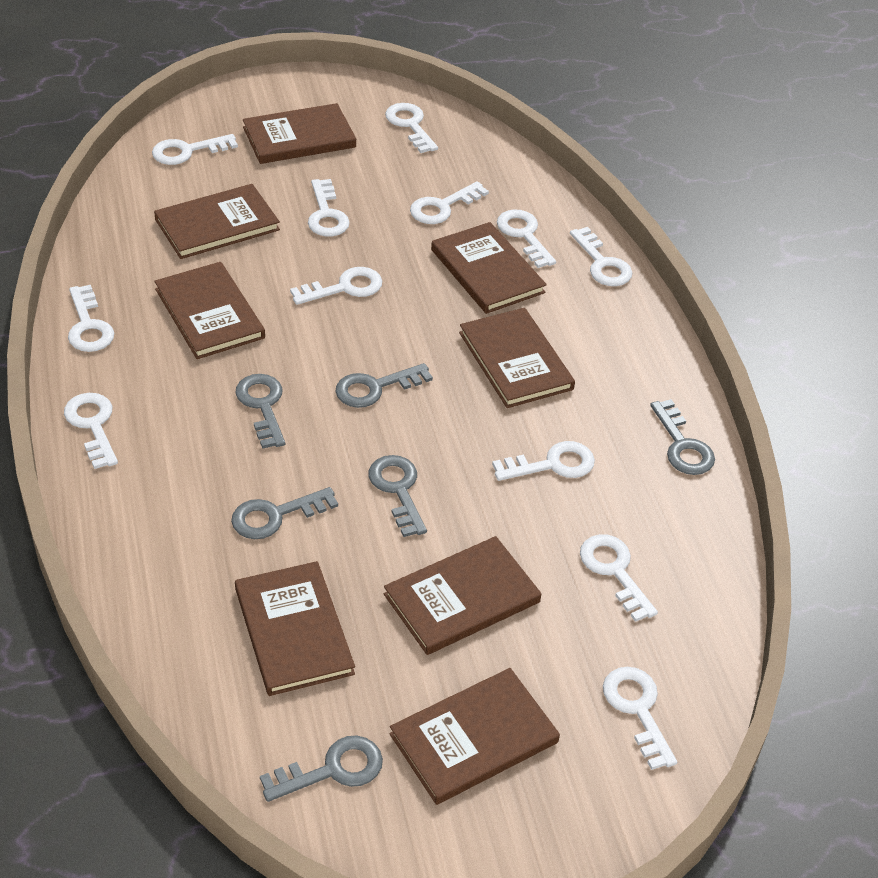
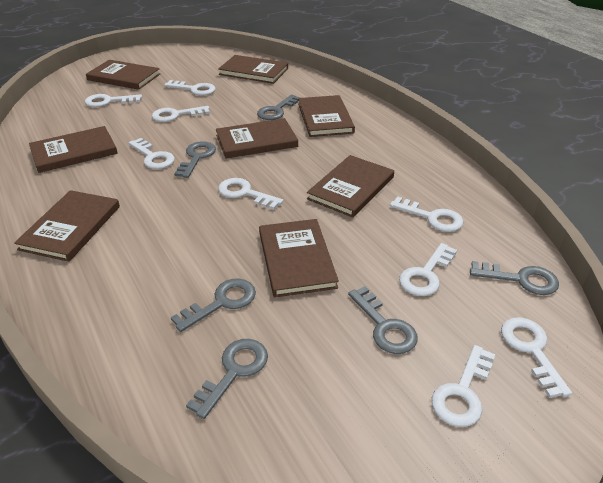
white key: [64,393,118,469] [68,285,114,352] [152,134,238,165] [290,267,382,305] [308,179,350,237] [385,103,438,153] [410,181,489,224] [492,441,595,481] [497,210,556,268] [570,227,632,286] [580,534,658,622] [603,667,677,770] = 12 -> [85,94,142,107] [129,138,175,169] [152,106,210,122] [164,80,216,96] [218,178,283,210] [390,196,464,232] [399,243,457,296] [432,345,495,427] [501,317,572,398] = 9

